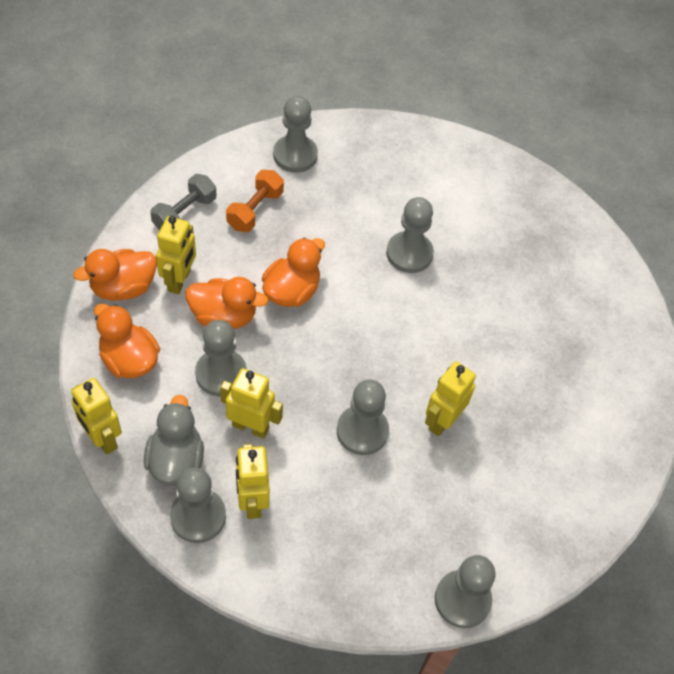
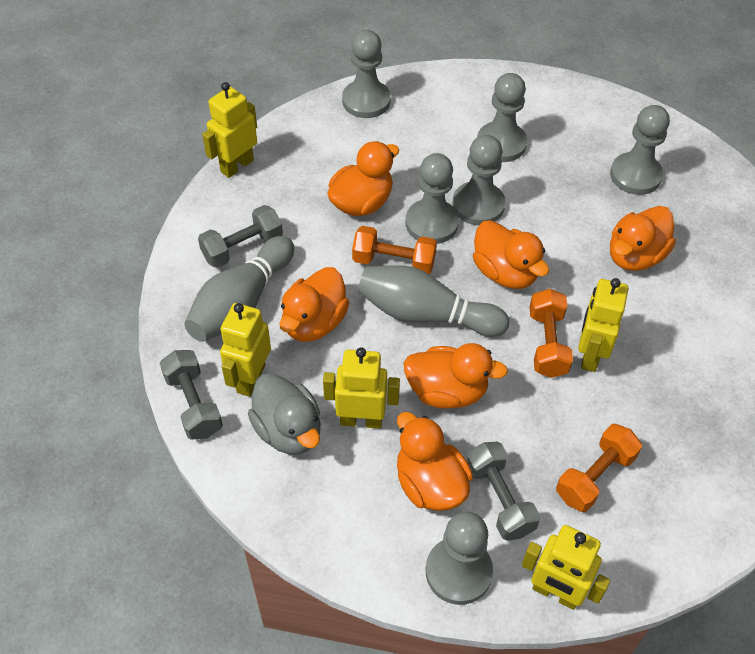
grey bowling pin: none = 0 -> [184,236,294,342] [357,265,509,337] = 2
grey dumbbell: [150,174,216,231] = 1 -> [160,350,223,440] [198,205,283,268] [466,442,540,541] = 3
orange duck: [73,249,157,300] [94,304,160,378] [185,277,269,329] [262,238,325,307] = 4 -> [279,267,350,342] [328,141,399,216] [397,412,473,511] [403,343,508,409] [473,220,549,289] [610,206,676,271] = 6
orange dumbbell: [226,170,284,232] = 1 -> [352,226,437,274] [530,289,573,378] [556,424,642,512] = 3

